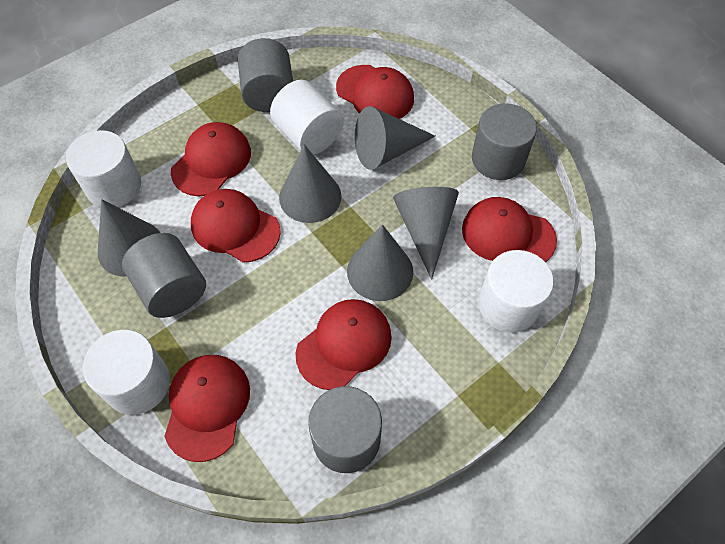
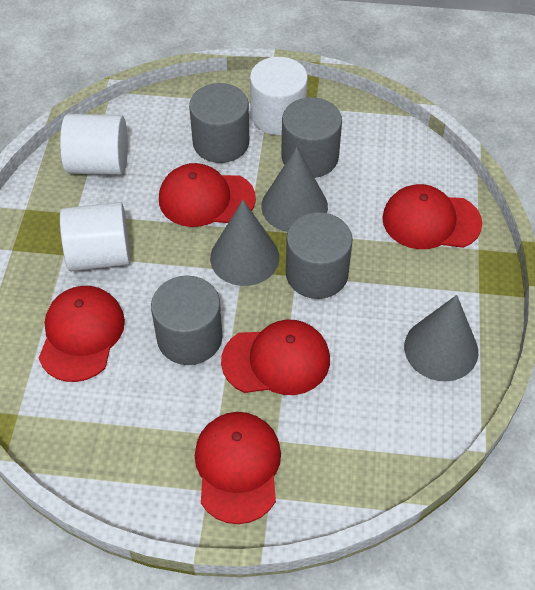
grey cone: [98,199,160,277] [279,144,342,223] [347,224,413,301] [355,106,435,170] [393,187,459,280] = 5 -> [210,200,279,286] [261,147,328,232] [404,295,478,382] = 3
red cap: [164,355,250,462] [171,122,251,196] [191,189,281,263] [296,299,392,390] [336,65,414,119] [462,197,557,262] = 6 -> [39,286,125,382] [159,163,256,227] [195,412,281,524] [221,320,330,395] [382,184,482,249] = 5
white cylinder: [66,130,141,207] [83,330,170,415] [270,80,344,154] [479,250,554,332] = 4 -> [60,114,128,175] [60,202,130,271] [250,57,308,135] = 3

